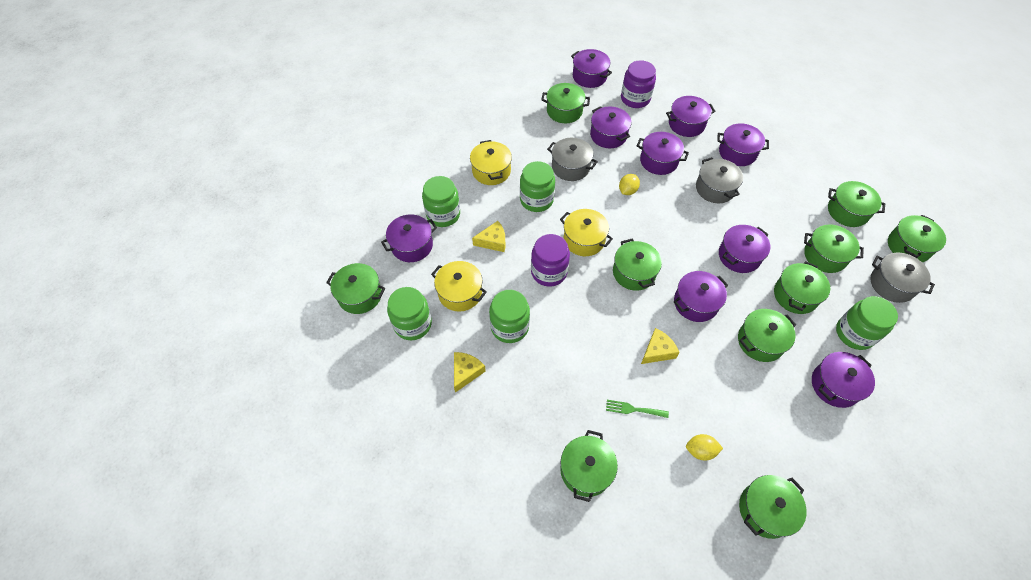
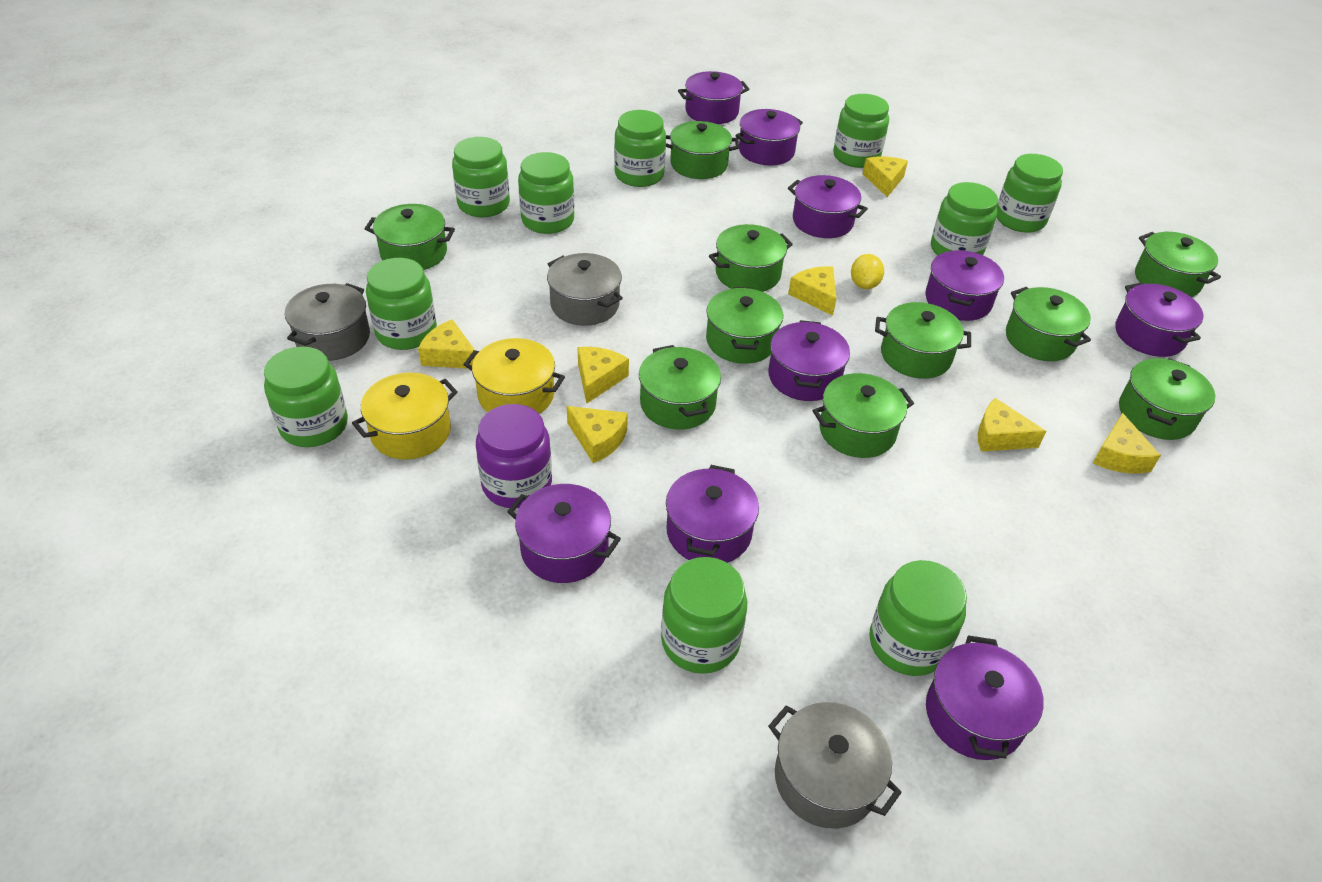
green fork: [606,400,669,418] = 1 -> none = 0
green jar: [387,287,432,340] [422,176,460,227] [489,290,530,343] [520,161,555,212] [836,296,898,350] = 5 -> [264,347,348,447] [366,258,437,350] [452,137,510,217] [518,152,574,234] [614,110,666,187] [661,557,747,674] [833,94,889,168] [869,560,967,676] [931,182,998,255] [997,154,1063,233] = 10
purple jar: [531,234,570,287] [621,60,656,108] = 2 -> [476,404,552,508] = 1
yellow cheese: [454,352,486,393] [472,221,506,252] [641,328,680,364] = 3 -> [418,319,475,369] [567,406,628,463] [578,347,629,403] [788,266,836,316] [863,156,908,197] [978,398,1046,452] [1093,413,1161,473] = 7
yellow lemon: [619,174,640,195] [686,434,723,461] = 2 -> [851,254,884,289] = 1
yellow pot: [431,261,487,312] [470,140,512,185] [560,209,613,256] = 3 -> [352,373,458,460] [463,338,565,414] = 2

